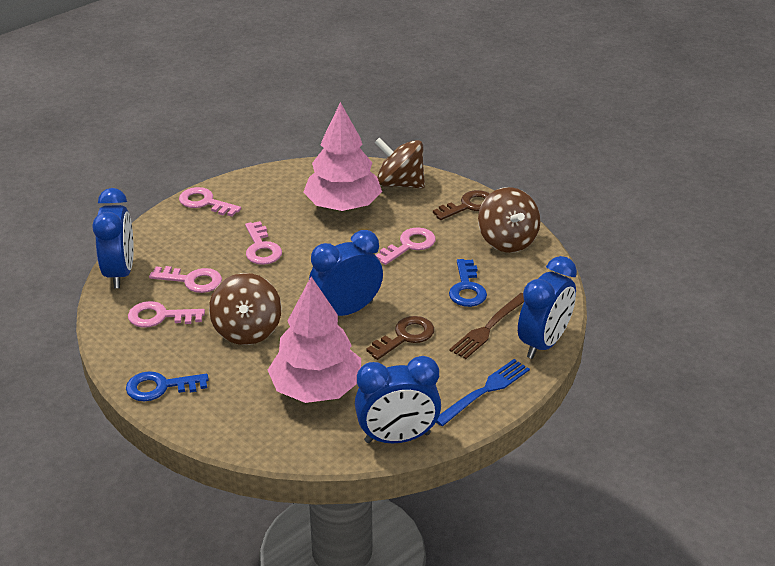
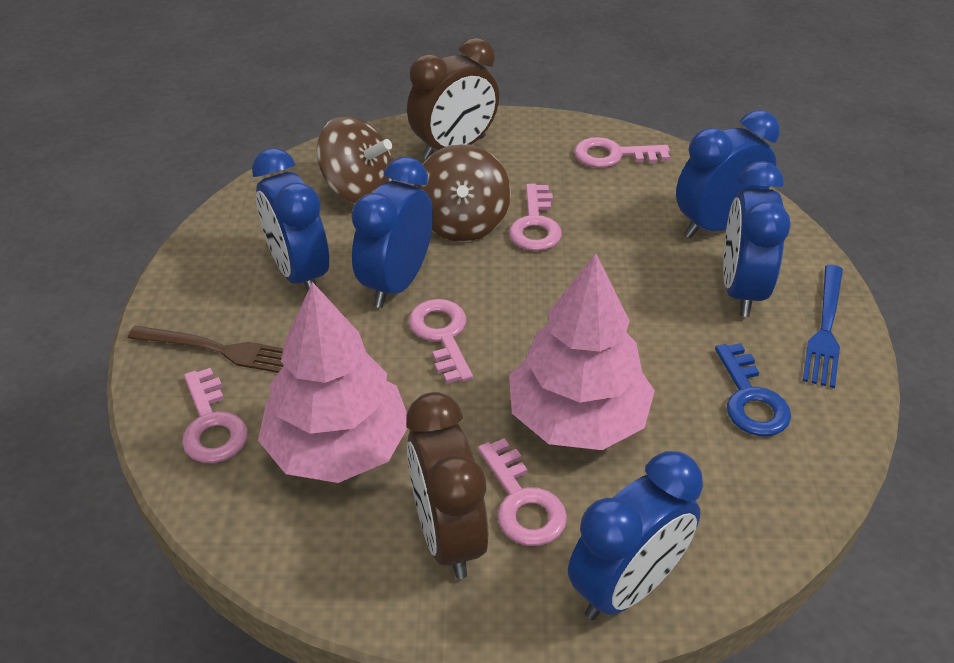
blue clock: [92,188,134,288] [309,230,383,316] [355,356,441,443] [518,256,577,359] = 4 -> [252,148,329,291] [351,157,433,308] [568,451,703,620] [676,110,780,238] [723,161,791,317] = 5
blue key: [126,371,209,401] [449,259,487,307] = 2 -> [715,343,791,436] = 1
brown clock: none = 0 -> [407,37,499,159] [407,392,488,579] = 2
brown key: [366,316,434,360] [433,190,490,220] = 2 -> none = 0
brown spinning top: [209,273,282,345] [375,137,425,189] [478,187,540,253] = 3 -> [317,116,393,204] [414,144,511,242] = 2

